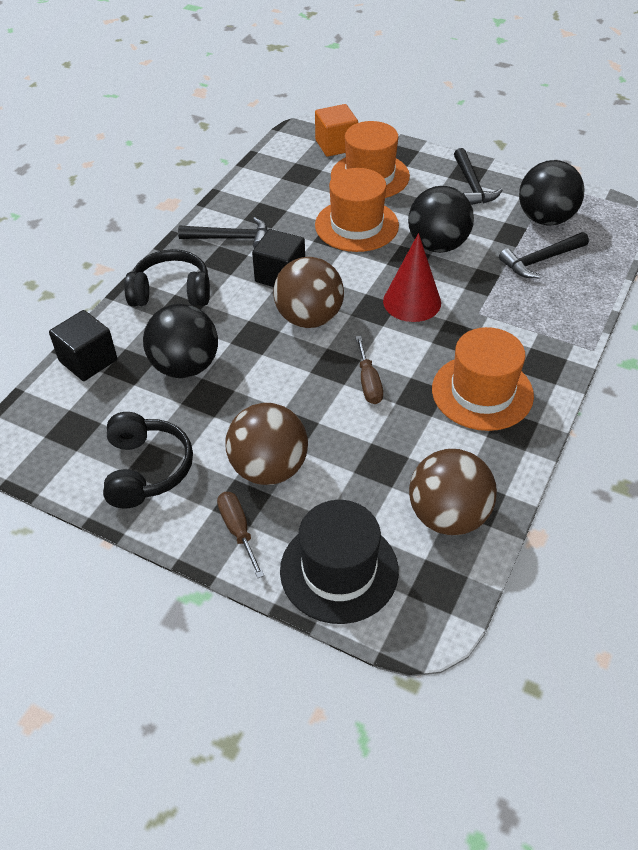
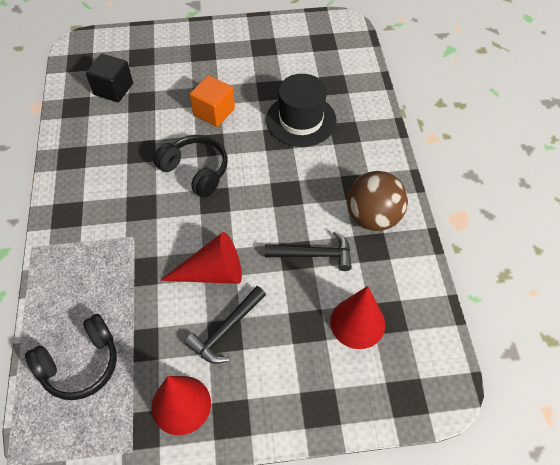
black ball: [143,304,218,378] [408,186,474,253] [519,160,585,226] = 3 -> none = 0
black cube: [49,310,117,381] [252,229,305,287] = 2 -> [86,54,133,102] = 1
black hammer: [178,217,268,248] [454,148,502,205] [499,232,589,278] = 3 -> [184,286,266,364] [265,231,352,271] = 2
brown ball: [225,403,308,485] [273,257,344,328] [409,449,497,535] = 3 -> [347,171,408,231] = 1
brown screwdriver: [217,492,264,578] [355,336,383,404] = 2 -> none = 0
orange hat: [315,168,399,252] [331,121,410,198] [432,327,534,431] = 3 -> none = 0
red cone: [383,233,441,322] = 1 -> [151,376,211,435] [160,232,242,284] [330,286,385,349] = 3

